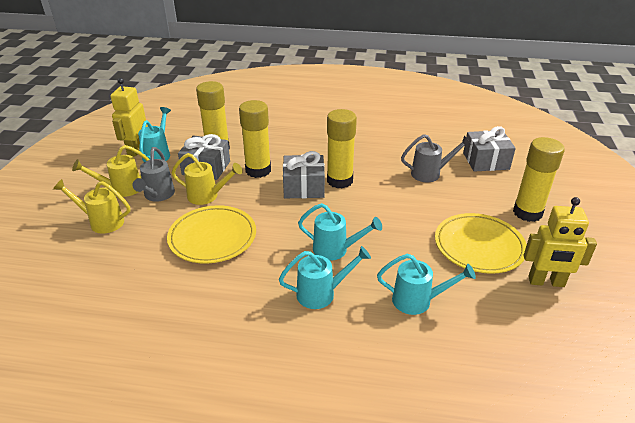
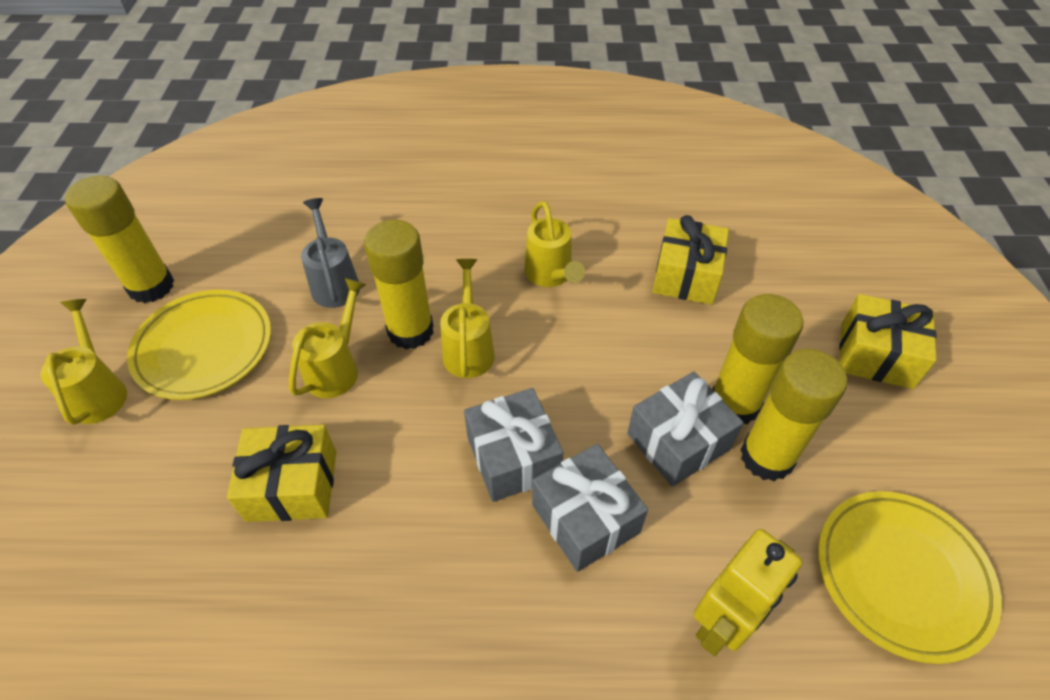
grey watering can: [133,147,175,202] [401,134,471,182] = 2 -> [301,198,360,308] = 1
turquoise watering can: [138,107,171,162] [279,246,371,309] [298,203,382,261] [377,254,476,315] = 4 -> none = 0
yellow gift: none = 0 -> [227,425,336,522] [652,215,729,305] [839,294,937,389] = 3
yellow robot: [110,78,147,156] [524,197,597,287] = 2 -> [693,529,802,656] = 1
yellow watering can: [53,179,130,234] [72,145,150,197] [171,153,243,205] = 3 -> [40,299,127,425] [289,278,367,398] [440,259,495,378] [524,201,585,287] = 4

